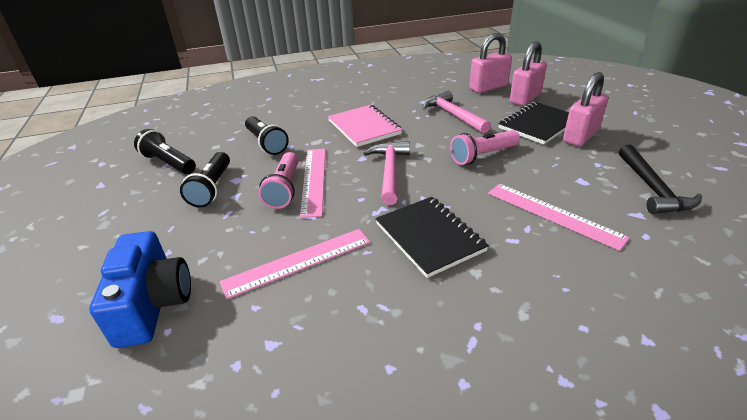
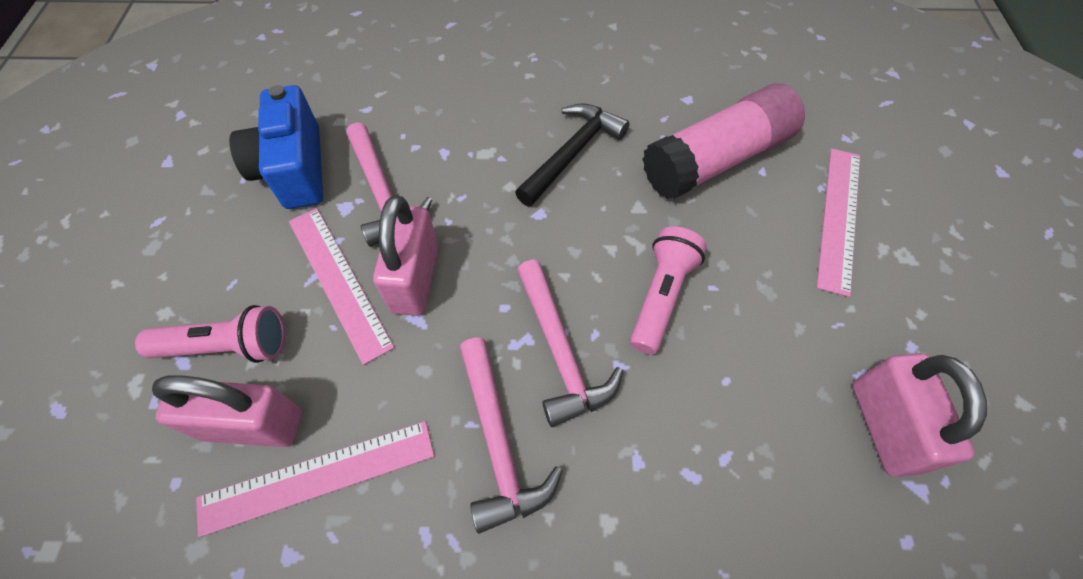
black flashlight: [134,129,196,174] [180,152,230,208] [245,116,289,155] = 3 -> none = 0
black notebook: [375,197,489,278] [498,102,569,145] = 2 -> none = 0
pink glue stick: none = 0 -> [642,83,805,199] = 1
pink hammer: [364,141,410,205] [423,91,491,134] = 2 -> [347,122,432,247] [460,338,563,534] [517,260,623,427] = 3
pink notebook: [328,105,402,147] = 1 -> none = 0

